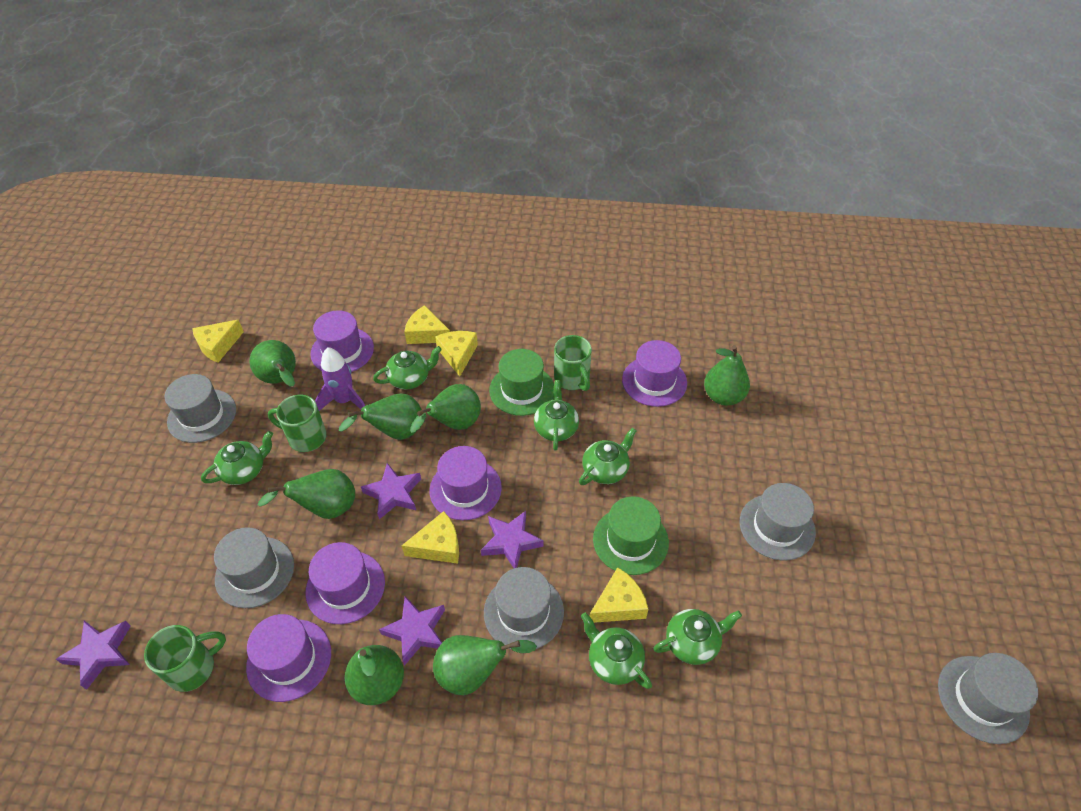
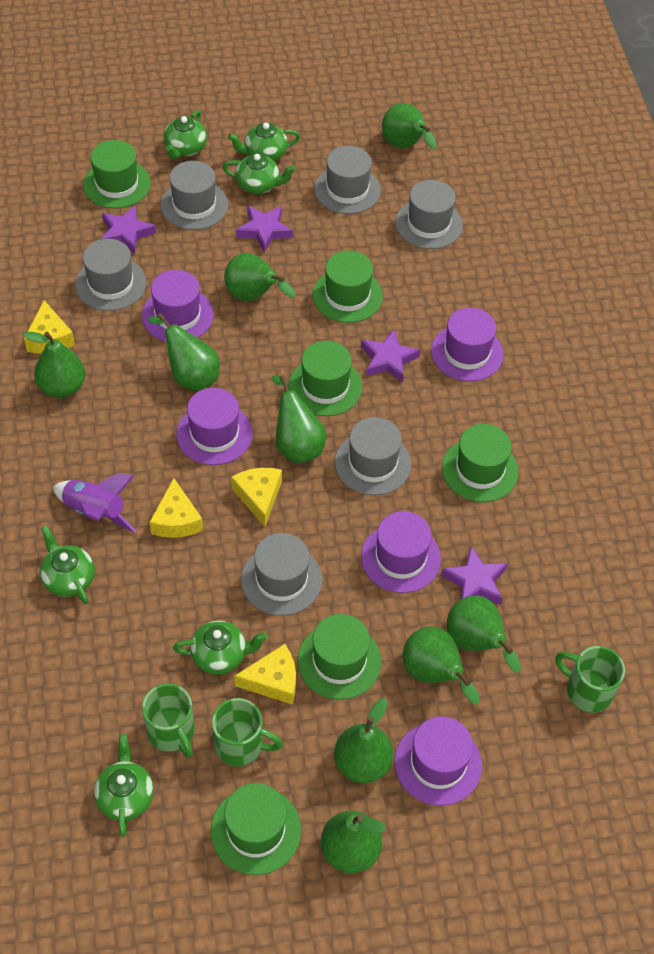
green hat: [489,349,554,416] [593,496,669,575] = 2 -> [83,140,151,209] [211,783,301,875] [288,341,362,416] [297,614,382,700] [312,251,383,323] [442,424,519,502] = 6
green pear: [249,340,296,387] [258,469,355,519] [339,393,422,440] [345,645,404,705] [410,384,481,433] [433,635,537,695] [704,345,750,406] = 7 -> [23,332,85,398] [148,313,220,391] [224,253,295,301] [272,375,327,463] [321,811,386,873] [334,698,393,783] [382,103,437,149] [403,627,480,704] [447,596,521,673] = 9
grey hat: [165,374,236,443] [214,527,294,608] [484,567,564,649] [740,483,816,560] [938,653,1038,744] = 5 -> [75,239,146,311] [160,161,228,230] [241,533,322,615] [314,146,381,214] [335,417,411,495] [395,180,463,249] = 6
yellow cheese: [192,320,244,363] [402,511,459,564] [404,305,450,344] [435,331,478,377] [590,567,648,623] = 5 -> [24,300,75,354] [149,478,203,538] [231,468,282,526] [234,644,296,705] = 4

